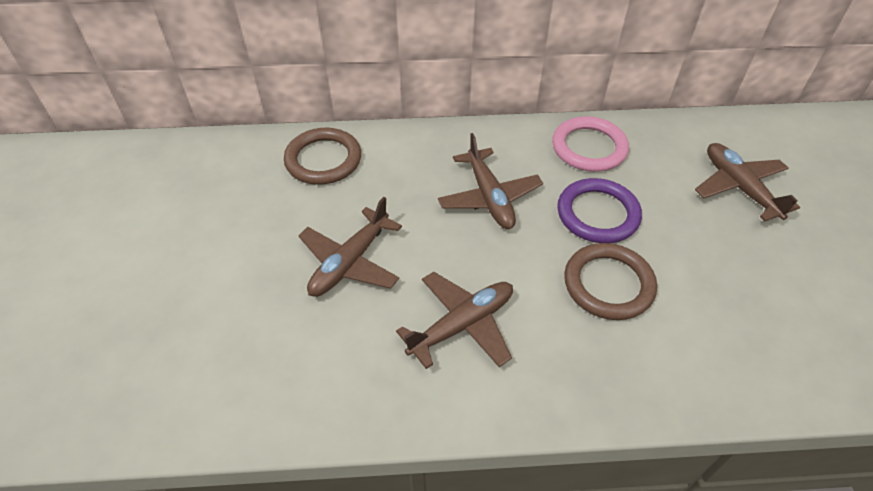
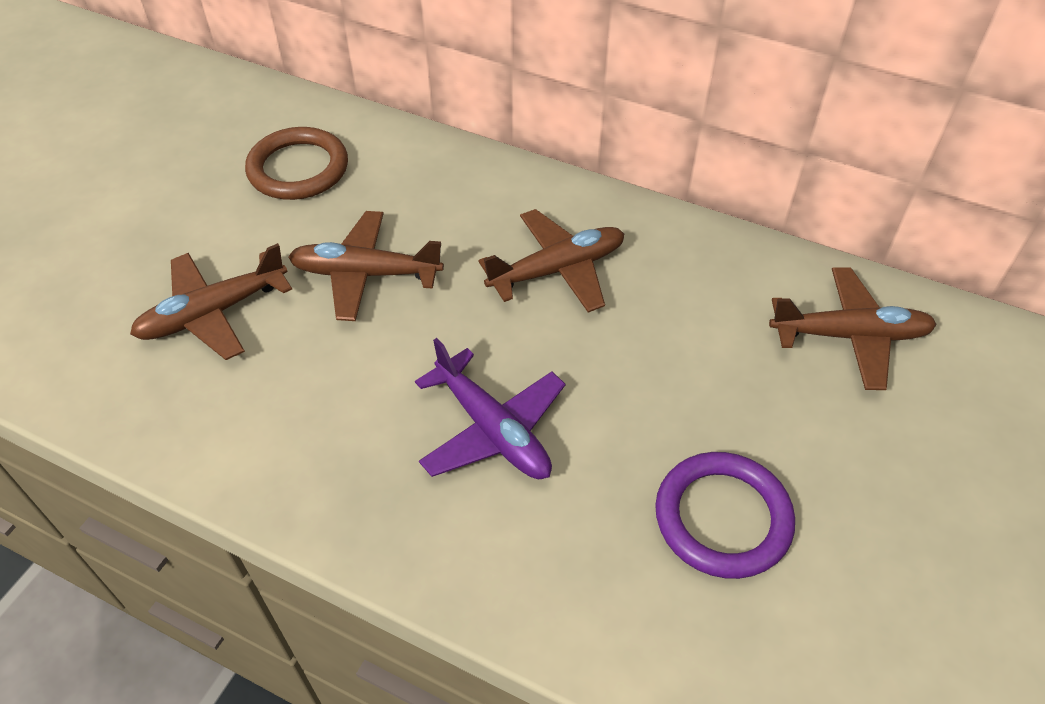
brown ring: [284,128,361,185] [564,243,657,320] = 2 -> [245,127,348,200] = 1
pink ring: [552,116,629,172] = 1 -> none = 0
purple plane: none = 0 -> [415,338,566,479] = 1

